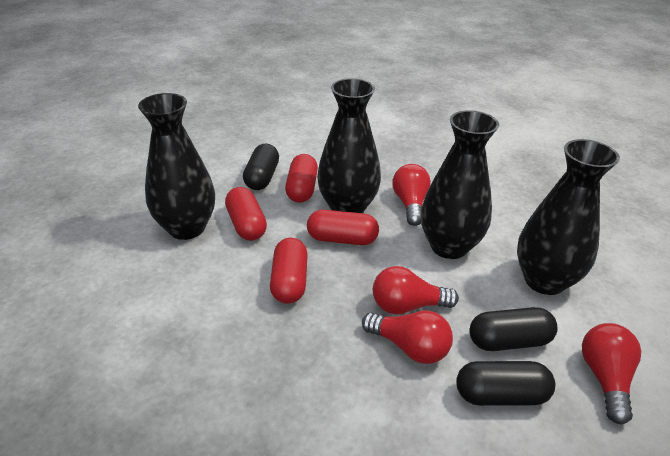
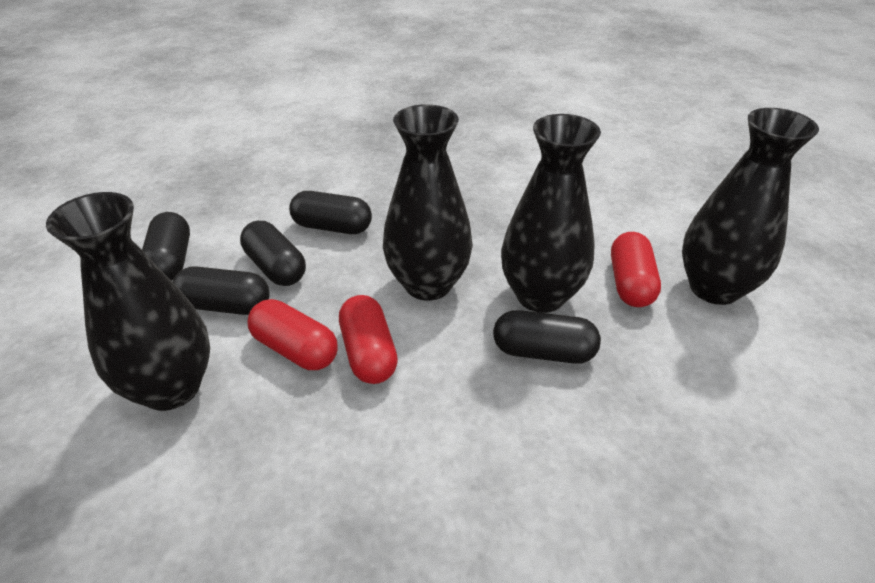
black capsule: [243,144,279,190] [456,361,555,406] [469,307,558,351] = 3 -> [142,212,190,281] [173,266,270,315] [240,221,306,286] [289,191,372,234] [493,310,601,364] = 5
red capsule: [225,187,267,241] [270,238,308,304] [285,154,318,203] [307,210,379,245] = 4 -> [247,299,338,370] [339,295,398,384] [611,232,661,307] = 3
red light bulb: [362,310,453,364] [373,266,459,315] [393,164,431,226] [582,323,641,424] = 4 -> none = 0

